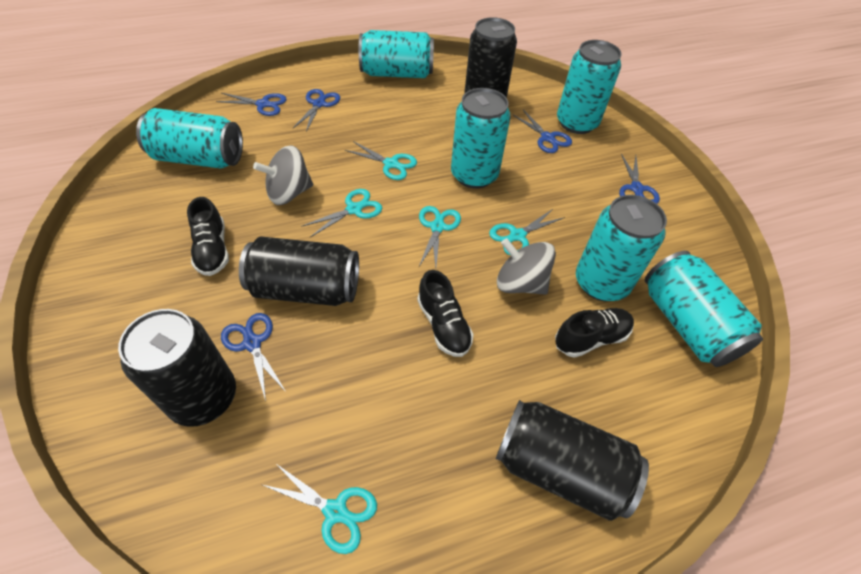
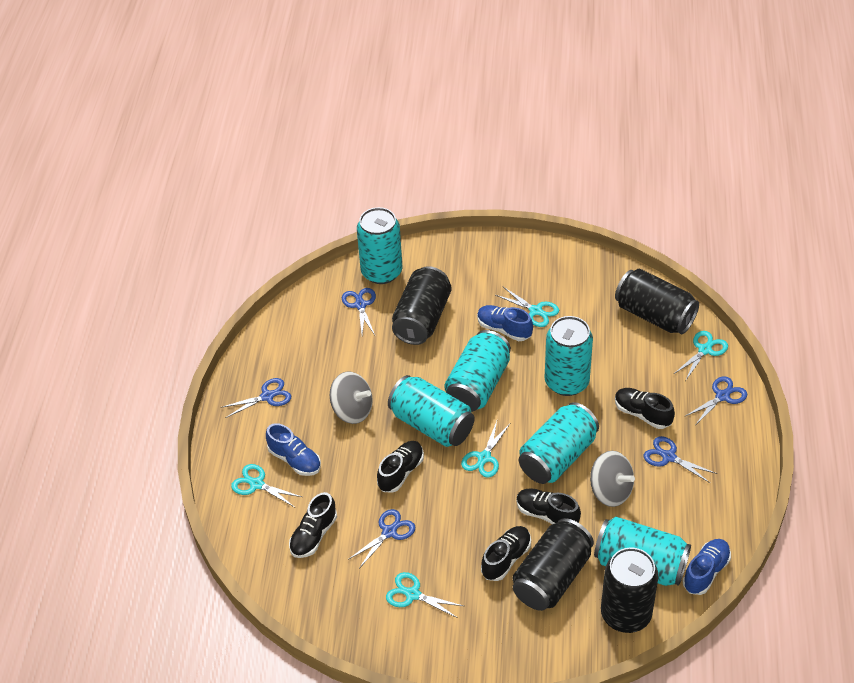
black shoe: [187,197,229,276] [417,270,474,357] [555,308,634,358] = 3 -> [289,492,337,558] [377,441,424,493] [481,526,531,581] [516,488,581,524] [615,388,675,429] = 5
blue shoe: none = 0 -> [266,423,321,476] [477,305,533,341] [683,539,731,595] = 3

